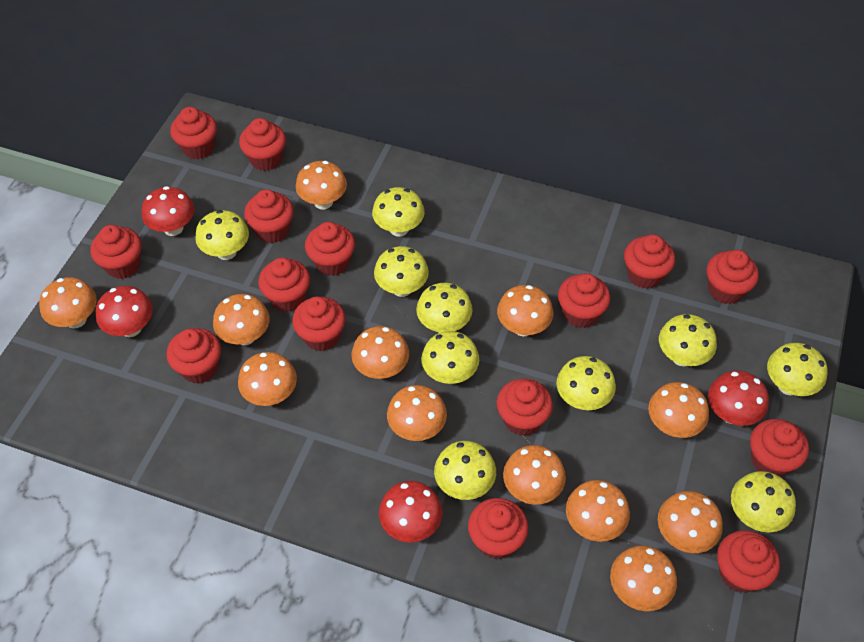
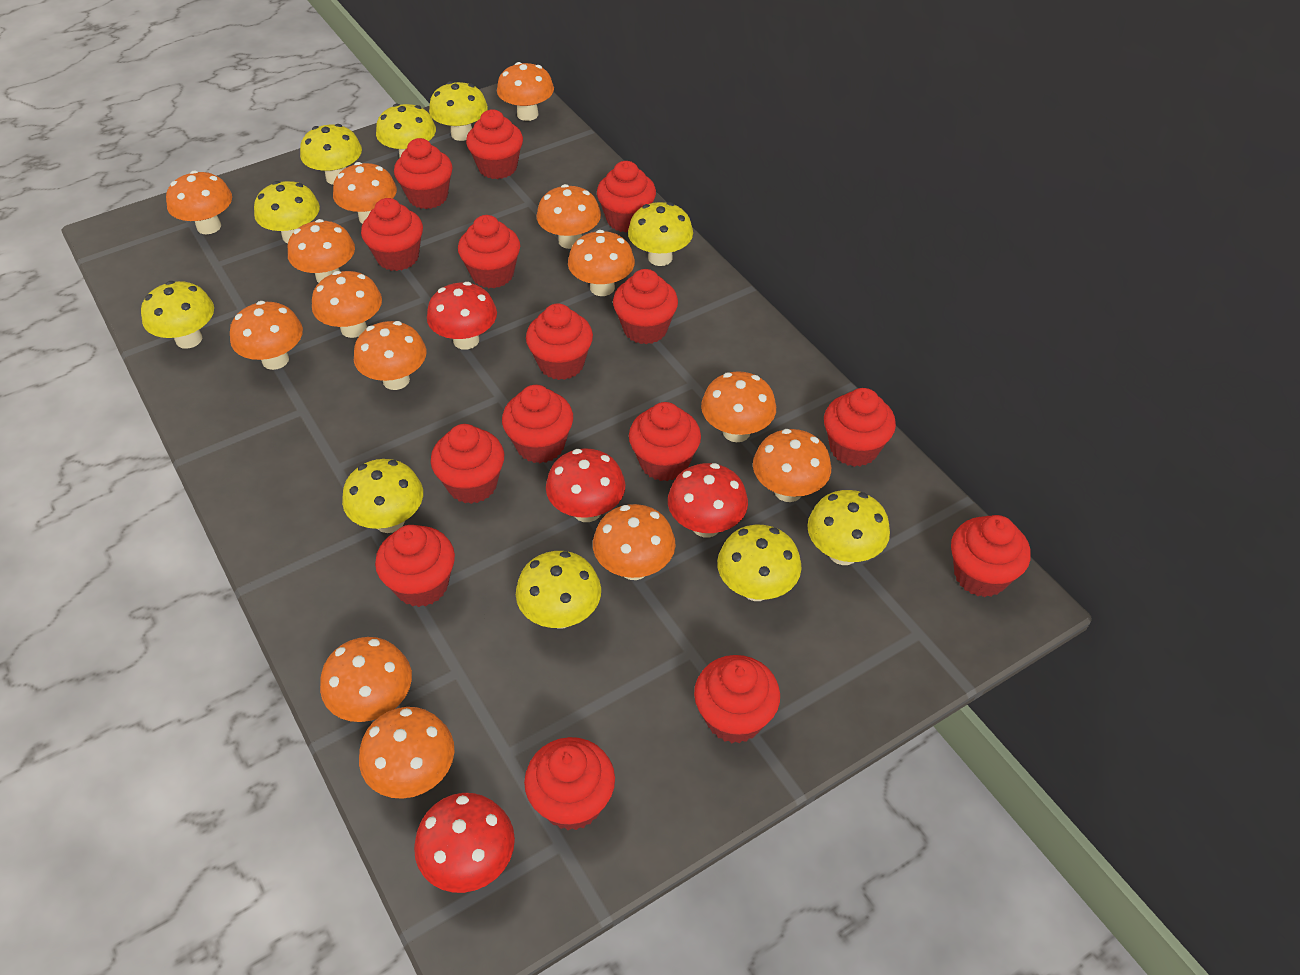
orange mushroom: [39,277,97,328] [213,294,270,345] [238,352,297,406] [296,161,347,209] [352,326,409,379] [387,385,447,441] [497,285,553,336] [503,445,566,505] [566,480,630,542] [610,546,677,611] [648,382,709,438] [658,491,723,553] = 12 -> [166,171,232,234] [230,301,303,370] [288,219,355,283] [312,271,382,338] [320,637,412,722] [333,162,397,224] [354,321,426,390] [359,707,454,799] [497,62,554,121] [536,184,601,249] [568,230,635,296] [593,504,676,580] [701,371,776,442] [753,429,831,502] = 14

